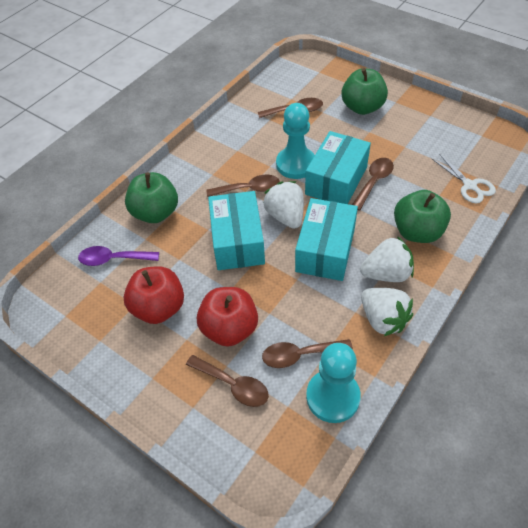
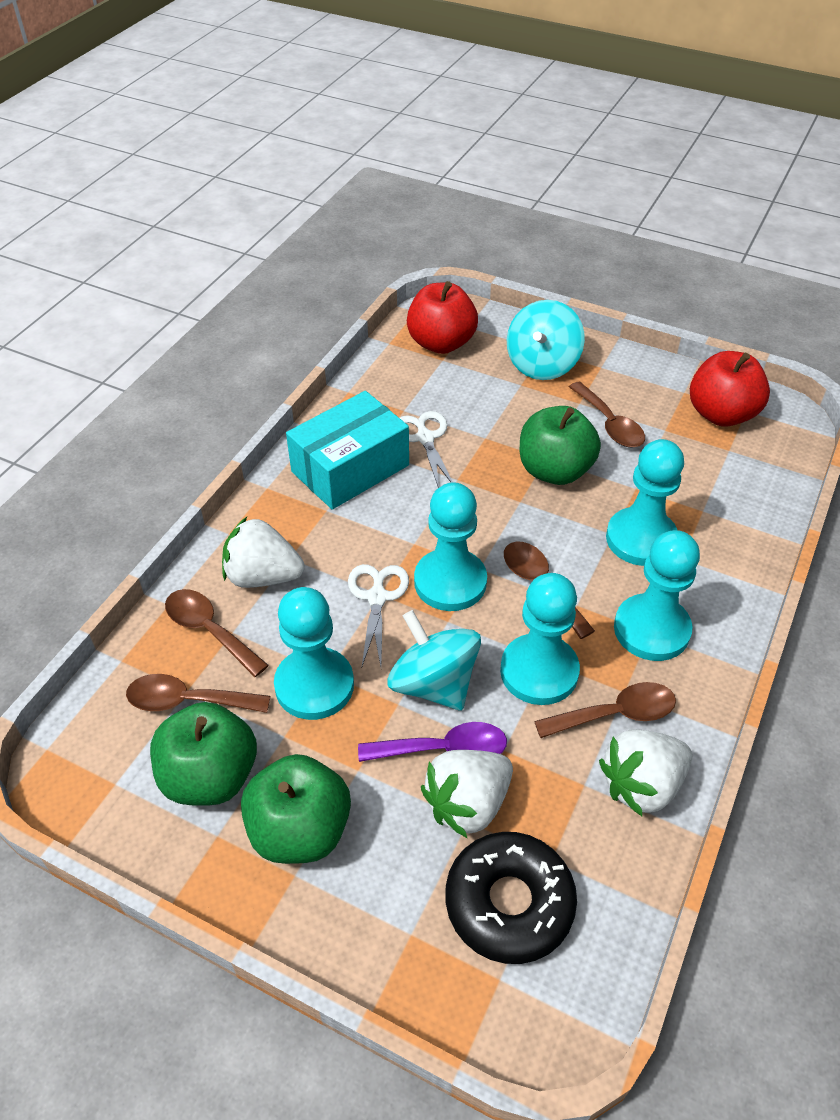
black donut: none = 0 -> [446,832,577,964] = 1
turquoise box: [208,191,265,270] [295,198,358,281] [305,131,371,204] = 3 -> [286,391,409,510] = 1
turquoise pawn: [276,103,315,179] [306,343,361,423] = 2 -> [274,587,354,720] [414,482,487,611] [500,573,580,705] [606,439,684,566] [614,530,700,661] = 5
turquoise spinning top: none = 0 -> [387,610,481,711] [507,300,585,380] = 2
white scissors: [432,154,496,203] = 1 -> [348,564,409,666] [400,411,452,488] = 2

